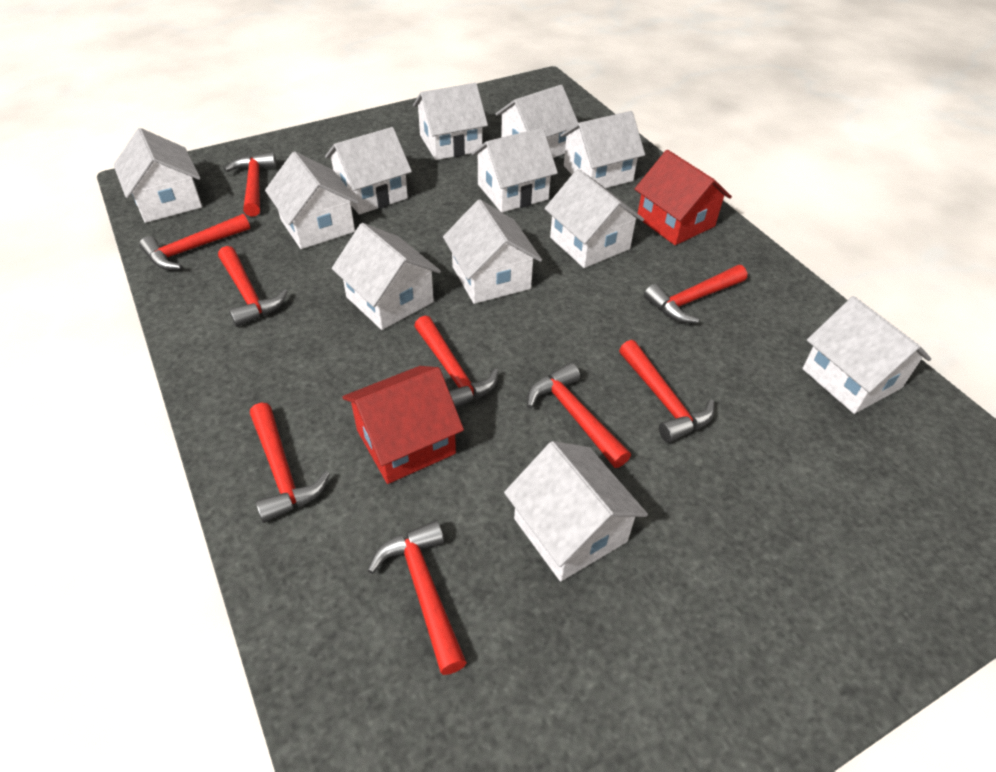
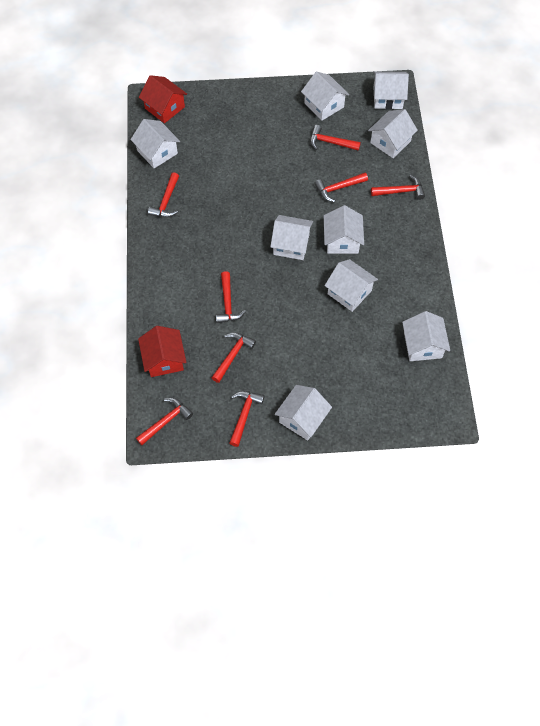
red hammer: [139,214,250,270] [218,246,288,327] [224,152,277,217] [250,402,330,523] [368,520,467,675] [414,316,499,409] [527,363,631,468] [619,340,715,443] [644,265,747,323] = 9 -> [136,398,193,445] [148,172,179,217] [211,332,256,383] [216,271,246,323] [229,391,264,447] [310,125,361,151] [314,173,368,202] [371,175,425,200] = 8
white house: [113,128,202,223] [265,151,359,249] [325,127,412,215] [332,223,441,330] [413,83,488,160] [443,199,542,304] [471,128,558,212] [496,85,578,158] [504,441,648,582] [544,169,644,268] [560,111,645,188] [802,296,931,414] = 12 -> [130,119,180,168] [270,215,313,260] [275,385,332,440] [301,71,349,121] [324,205,364,254] [325,259,378,312] [368,109,418,158] [373,71,409,109] [402,311,450,361] = 9

